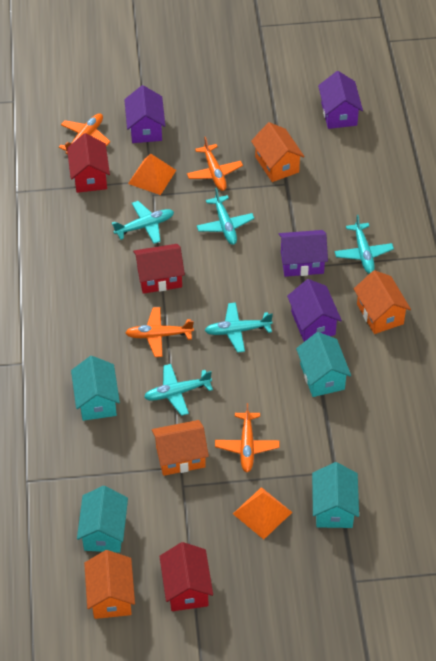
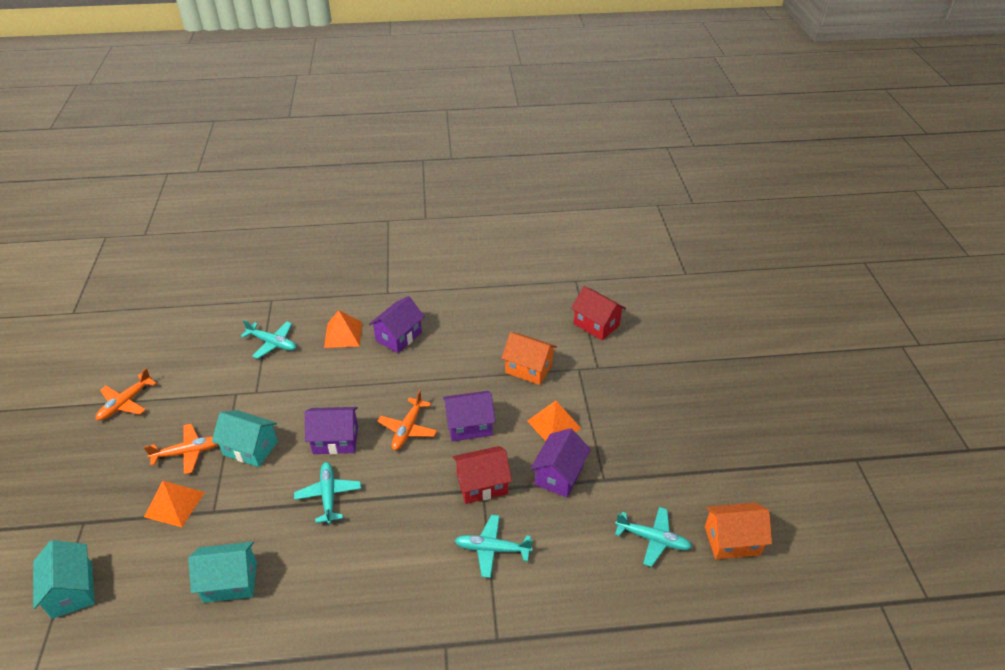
orange house: [84,550,135,619] [152,420,209,476] [251,122,305,182] [354,270,411,334] = 4 -> [501,332,557,385] [705,502,772,559] = 2
orange plane: [59,113,111,154] [125,307,194,357] [187,137,243,191] [215,403,280,472] = 4 -> [96,368,156,421] [144,424,219,474] [377,390,437,450] = 3
orange pyramid: [128,154,176,195] [233,487,292,540] = 2 -> [144,481,205,527] [324,310,362,348] [528,401,582,441] = 3
red house: [67,133,110,193] [133,244,185,294] [159,542,213,611] = 3 -> [453,446,512,504] [571,286,626,340] = 2
turquoise house: [71,356,120,421] [77,486,128,553] [296,332,351,397] [312,462,359,528] = 4 -> [33,540,95,619] [188,542,257,603] [212,410,278,467] = 3
turquoise plane: [112,201,174,244] [144,364,213,416] [197,188,254,245] [205,302,273,353] [335,215,394,274] = 5 -> [241,320,296,359] [294,462,361,524] [455,515,533,578] [615,507,692,567] = 4

